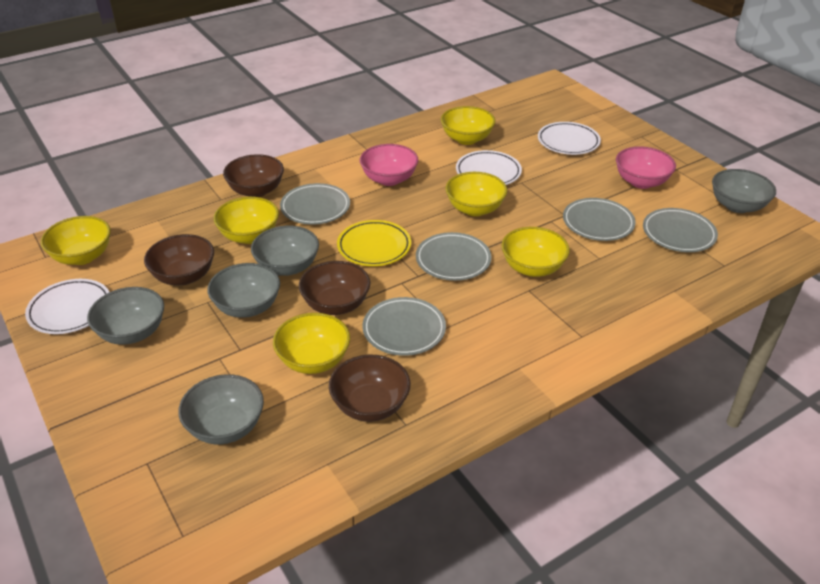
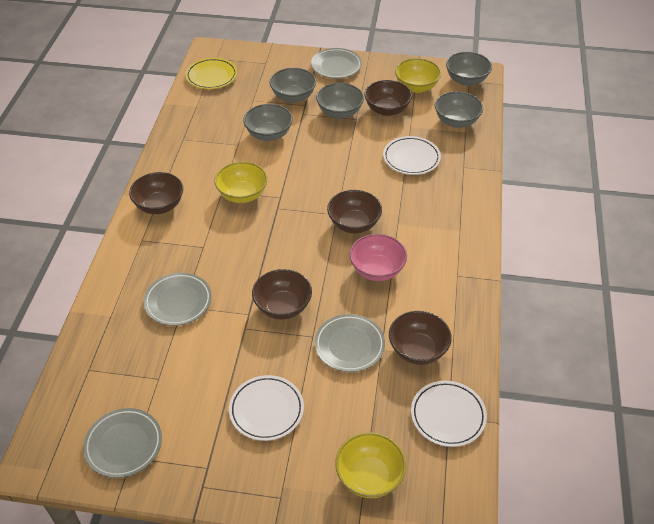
brown bowl: [144,234,214,285] [223,154,284,197] [299,261,370,315] [329,355,411,422] = 4 -> [129,172,183,214] [252,269,312,320] [327,190,382,233] [364,80,412,116] [389,311,452,365] = 5
grey plate: [280,183,350,225] [362,297,446,356] [416,232,491,281] [563,198,636,241] [643,208,718,252] = 5 -> [83,408,162,478] [144,273,212,326] [311,48,362,79] [315,314,385,372] = 4
pink bowl: [360,144,418,186] [616,146,676,189] = 2 -> [349,234,407,281] = 1
yellow bowl: [41,216,111,265] [214,197,279,244] [273,313,350,374] [441,106,495,145] [445,172,507,216] [501,227,570,277] = 6 -> [215,162,268,203] [335,432,406,498] [395,58,441,93] = 3

